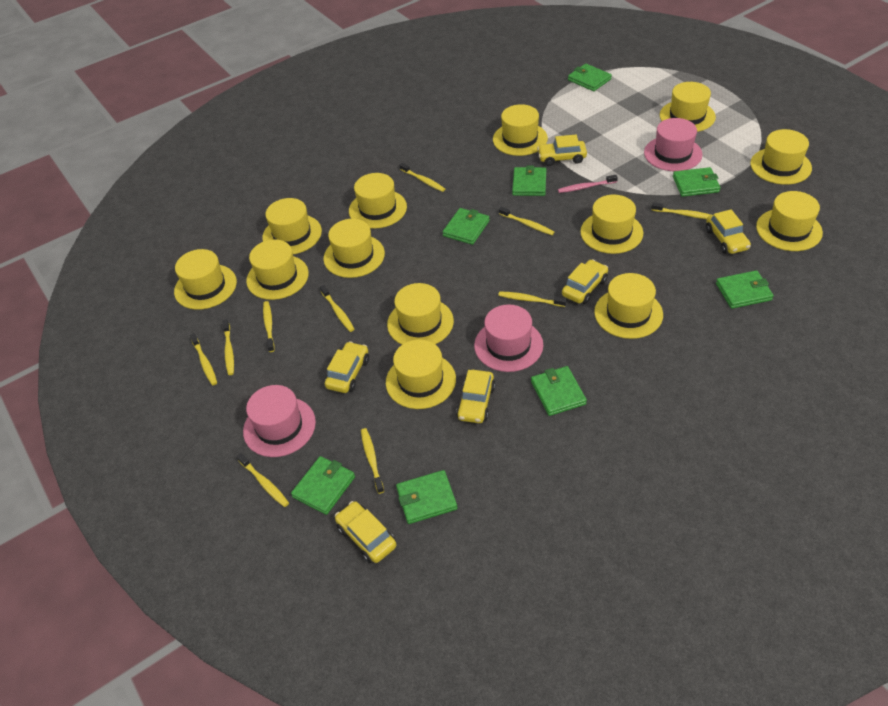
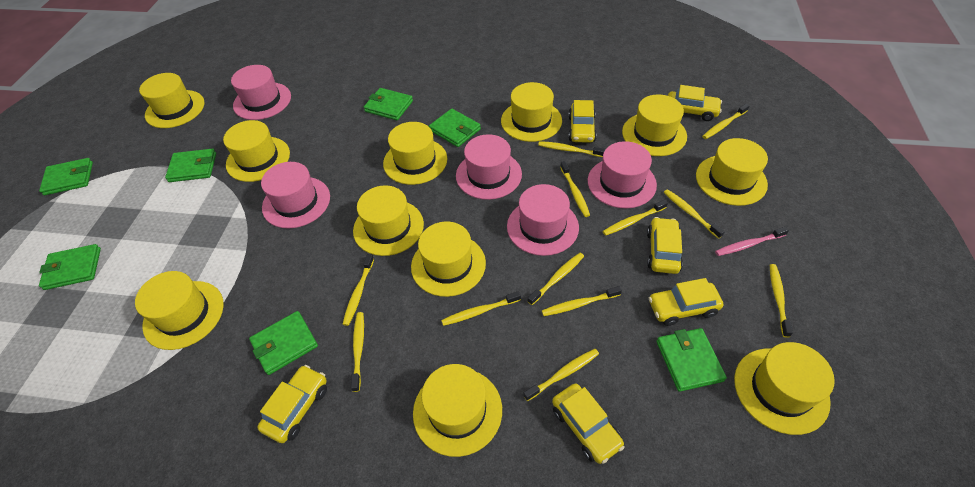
green wallet: [291,456,355,515] [396,470,457,524] [443,208,490,245] [512,165,546,196] [531,366,587,416] [568,64,612,91] [673,167,721,197] [716,270,774,309] = 8 -> [39,158,93,195] [39,244,101,290] [165,149,216,182] [249,311,318,375] [364,88,413,120] [429,109,481,147] [656,328,727,392] = 7
pink hat: [243,385,316,457] [474,305,543,372] [644,118,703,171] = 3 -> [231,65,291,120] [261,162,330,229] [456,134,522,200] [507,184,579,256] [588,141,657,208] = 5
yellow hat: [174,249,237,310] [246,239,309,300] [262,198,322,254] [323,219,385,278] [349,173,407,229] [386,339,456,409] [387,283,454,345] [493,104,548,156] [580,195,643,254] [594,273,663,339] [660,82,716,132] [750,129,812,185] [756,191,823,251] = 13 -> [135,271,224,350] [139,73,204,128] [223,120,290,182] [353,185,424,256] [383,122,447,185] [411,222,486,297] [413,364,502,457] [501,82,562,142] [622,95,687,156] [696,138,768,206] [734,342,835,435] = 11
yellow toothbrush: [190,333,217,385] [222,319,234,375] [237,453,289,507] [263,301,274,352] [320,285,354,332] [361,428,384,494] [400,163,445,192] [498,291,566,307] [499,207,554,235] [651,202,711,219] = 10 -> [343,254,374,326] [351,312,364,392] [441,291,521,326] [523,349,599,401] [527,253,584,305] [538,141,605,157] [542,286,622,316] [560,161,590,217] [602,200,668,236] [664,189,725,239] [702,104,749,139] [770,264,793,337] = 12

